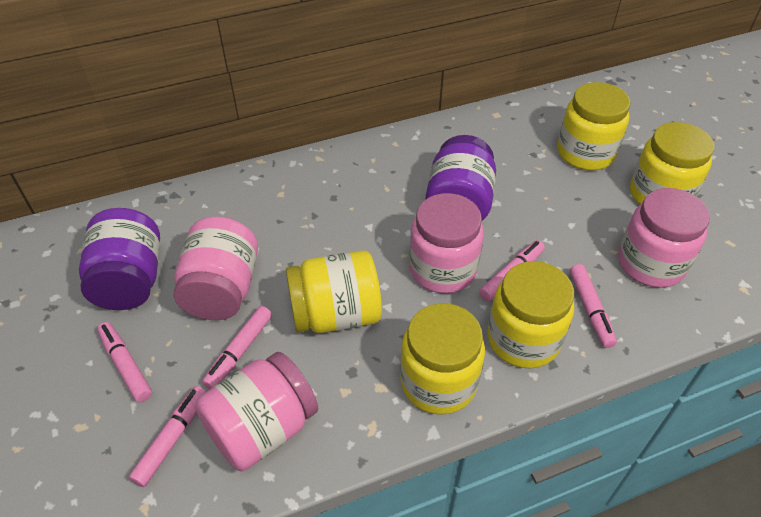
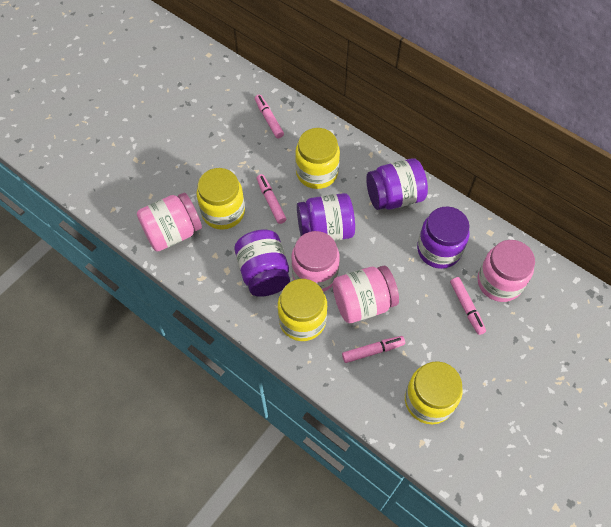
pink marker: [97,322,152,402] [129,386,206,487] [202,306,272,389] [479,240,545,302] [570,264,617,348] = 5 -> [255,95,284,138] [257,174,286,224] [342,336,405,363] [450,277,486,335] = 4
purple jar: [79,208,160,310] [425,135,496,220] = 2 -> [234,229,290,297] [297,193,355,241] [366,158,428,210] [417,207,470,269] = 4
yellow jar: [286,250,382,333] [400,303,485,415] [487,261,574,368] [557,82,630,171] [630,122,714,204] = 5 -> [197,168,245,230] [278,279,327,341] [295,128,340,189] [405,361,462,424] = 4

